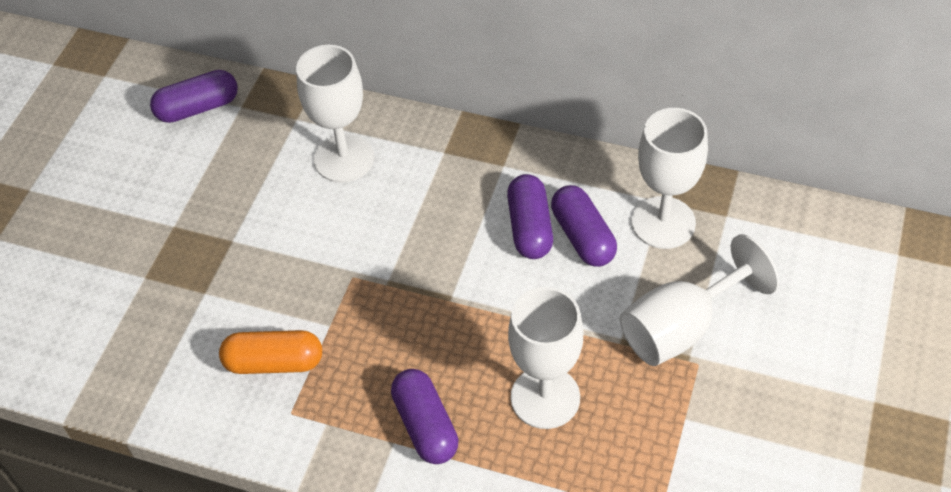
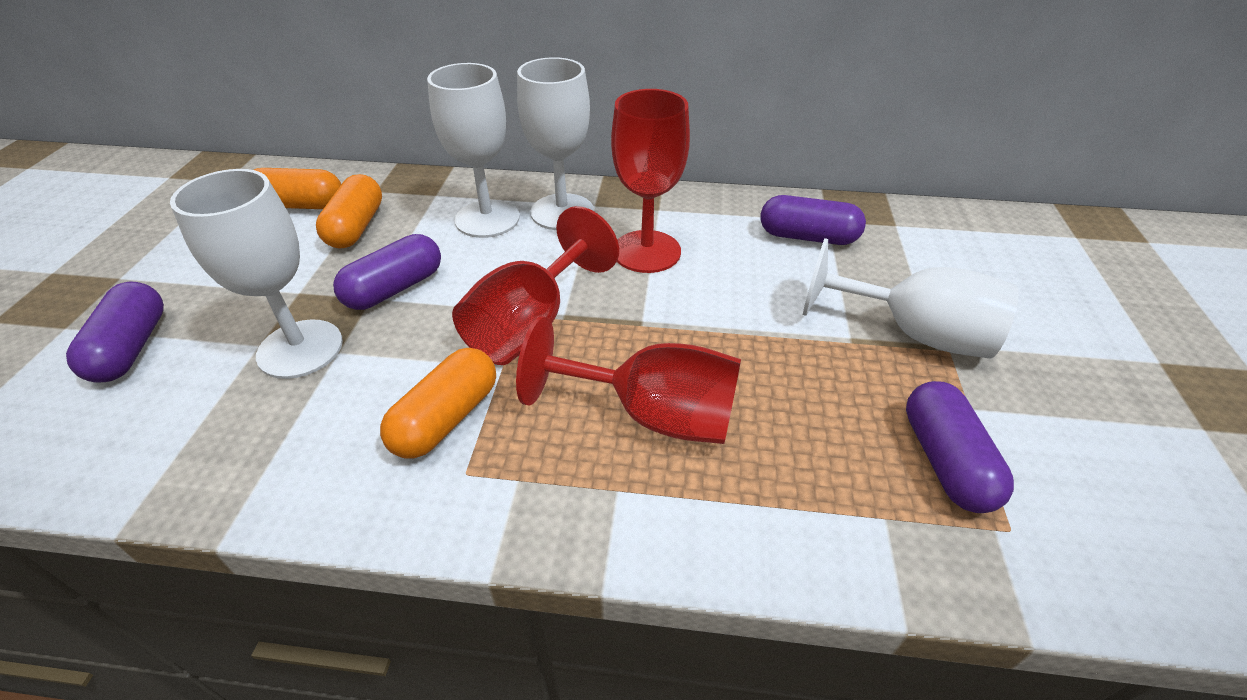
orange capsule: [219,330,322,374] = 1 -> [254,168,341,209] [316,174,382,249] [380,348,496,459] = 3
red goblet: none = 0 -> [452,206,619,365] [516,316,741,444] [611,89,690,273] = 3

